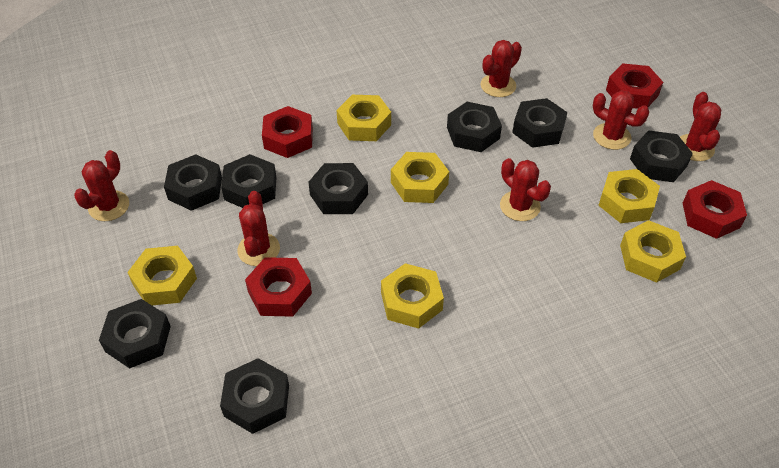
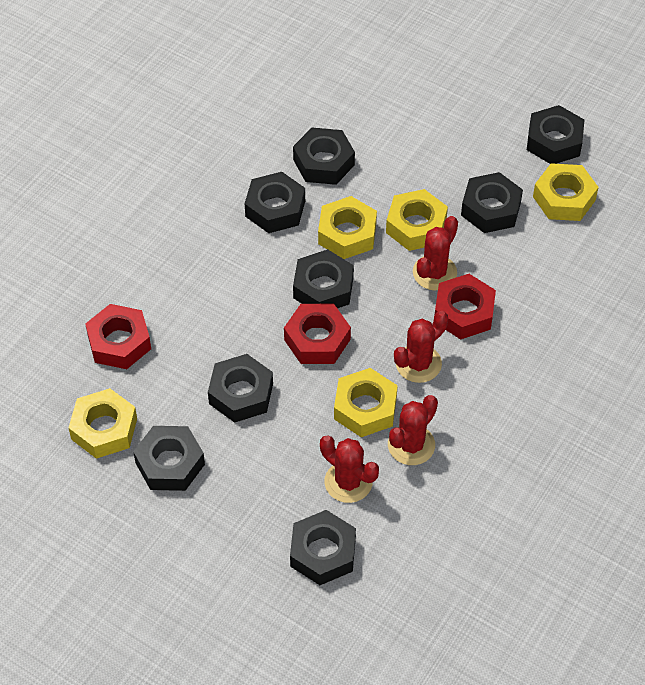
red cactus: [74,150,129,221] [237,191,280,266] [481,40,522,97] [500,158,551,221] [593,90,649,150] [680,92,721,161] = 6 -> [320,435,379,503] [388,395,438,465] [394,311,448,383] [413,216,458,290] = 4
red nut: [245,257,312,317] [262,106,313,158] [606,63,663,109] [683,180,747,239] = 4 -> [85,304,151,369] [284,304,351,364] [435,274,496,340] = 3
yellow nut: [127,246,197,305] [337,95,391,141] [381,263,444,329] [391,152,449,203] [598,169,660,223] [620,220,686,283] = 6 -> [68,388,137,459] [318,196,377,259] [334,368,398,437] [386,189,448,251] [533,163,599,221] = 5

